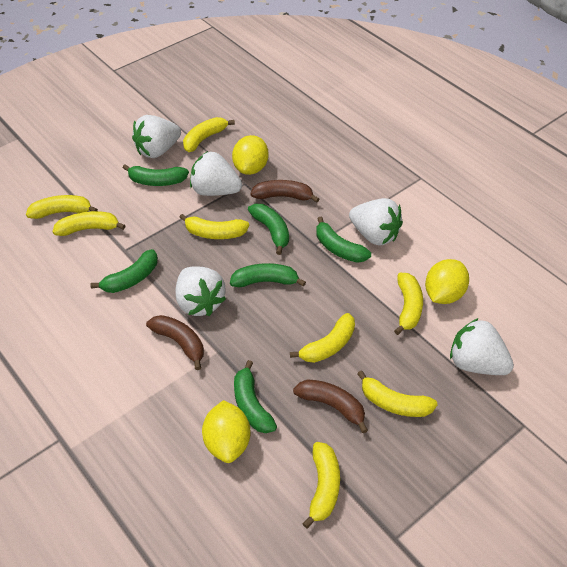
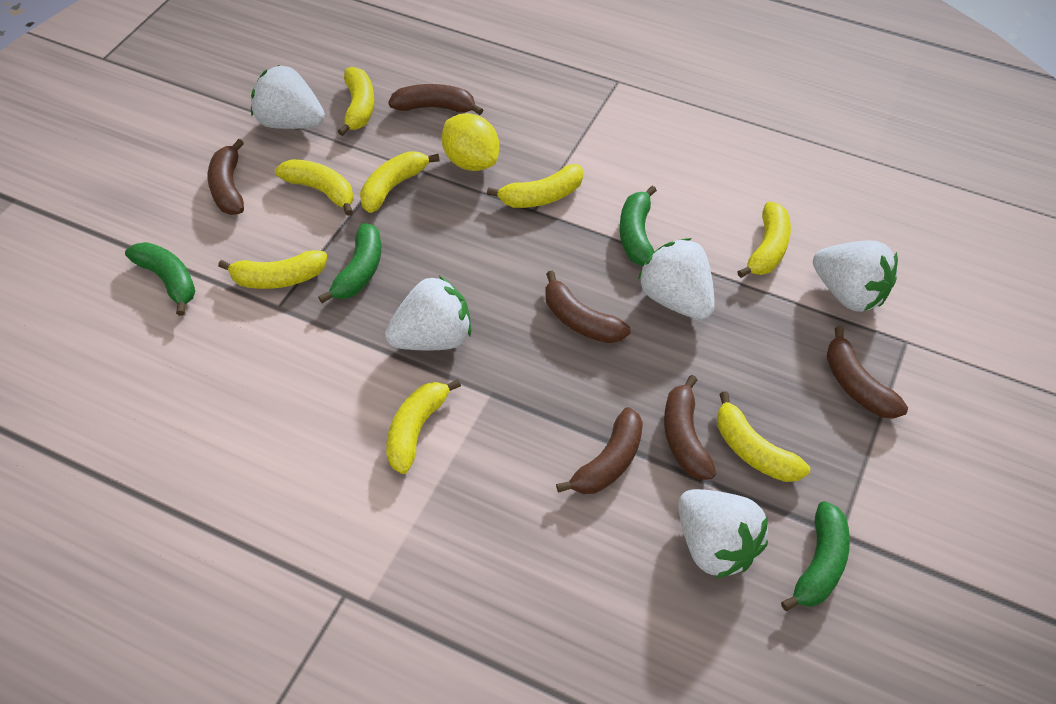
brown banana: [146,315,204,370] [250,180,319,203] [293,380,368,433] = 3 -> [208,139,244,215] [388,84,483,115] [545,271,630,343] [556,407,643,494] [664,375,716,479] [826,326,908,419] = 6
green banana: [90,249,158,293] [123,164,189,186] [230,263,306,287] [234,360,277,433] [248,204,289,255] [316,216,371,263] = 6 -> [125,242,196,316] [318,223,381,303] [620,186,657,266] [781,501,850,611] = 4
yellow lemon: [202,400,250,463] [232,135,268,175] [425,259,469,304] = 3 -> [442,113,499,171] = 1

